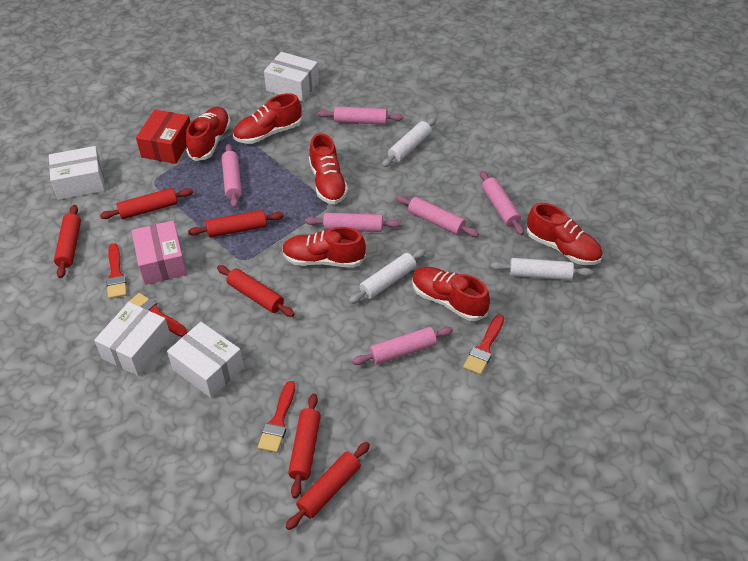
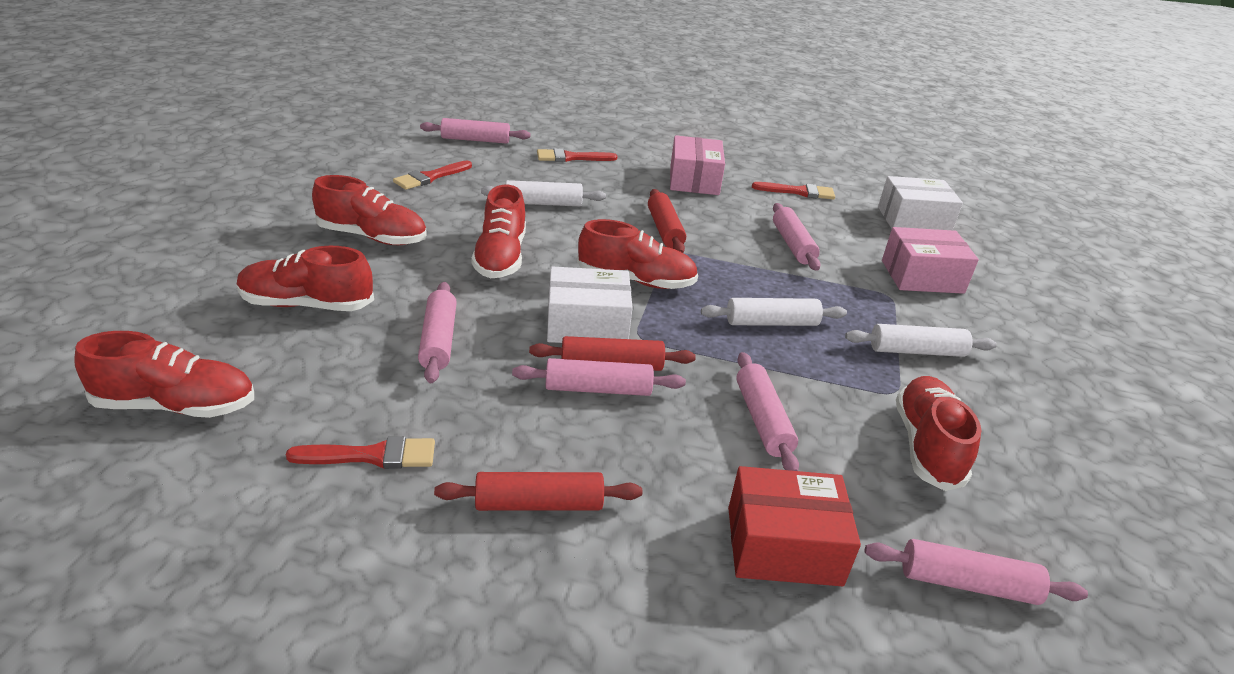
pink box: [132,221,187,285] = 1 -> [670,135,725,195] [882,227,979,294] = 2
red rolling pin: [54,205,81,278] [100,188,193,219] [188,210,284,237] [217,265,295,317] [286,442,370,530] [288,393,321,498] = 6 -> [434,472,642,511] [529,336,696,371] [648,189,686,253] = 3
white box: [49,146,105,200] [94,302,171,376] [167,322,244,398] [264,52,319,102] = 4 -> [547,267,633,343] [878,176,963,230] = 2

